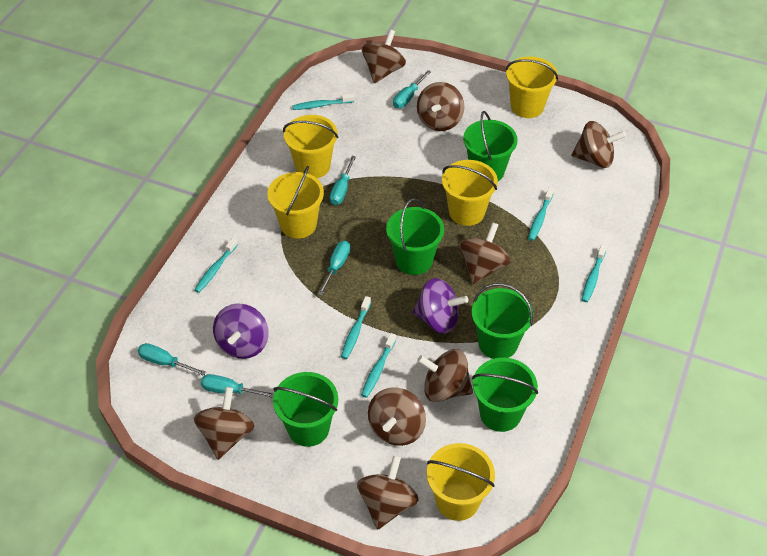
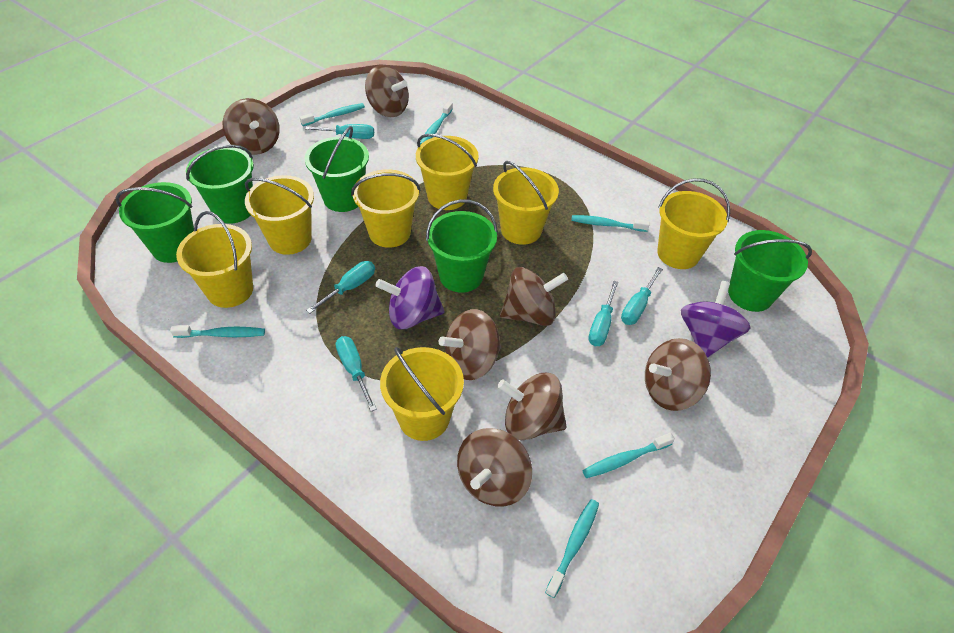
brown spinning top: [194,387,254,460] [357,455,419,530] [362,29,406,83] [368,388,426,446] [417,82,464,131] [417,349,473,402] [459,222,510,284] [571,121,626,168] = 8 -> [223,98,280,155] [365,65,409,117] [439,309,501,380] [457,428,532,506] [497,373,567,441] [500,267,568,326] [645,338,711,411] = 7
yellow bucket: [267,166,324,239] [283,115,338,178] [427,443,495,521] [442,160,498,226] [505,57,558,118] = 5 -> [176,211,253,308] [245,175,314,255] [351,169,421,248] [380,347,464,441] [416,134,479,210] [493,161,559,245] [657,178,730,269] = 7

